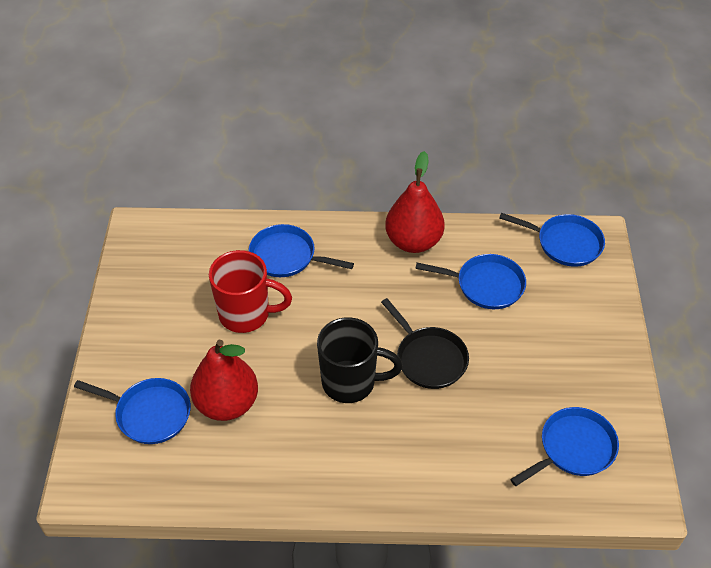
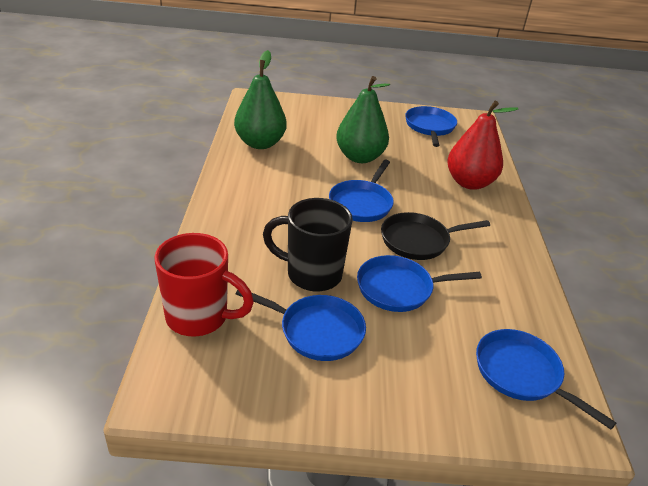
green pear: none = 0 -> [234,50,287,149] [336,76,390,163] = 2
red pear: [190,340,258,421] [385,151,445,253] = 2 -> [447,101,518,190] = 1

